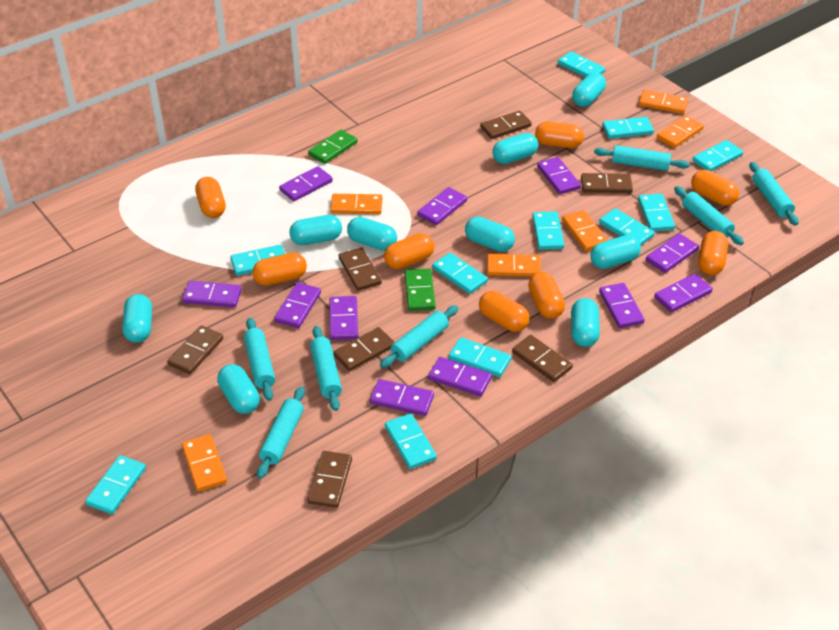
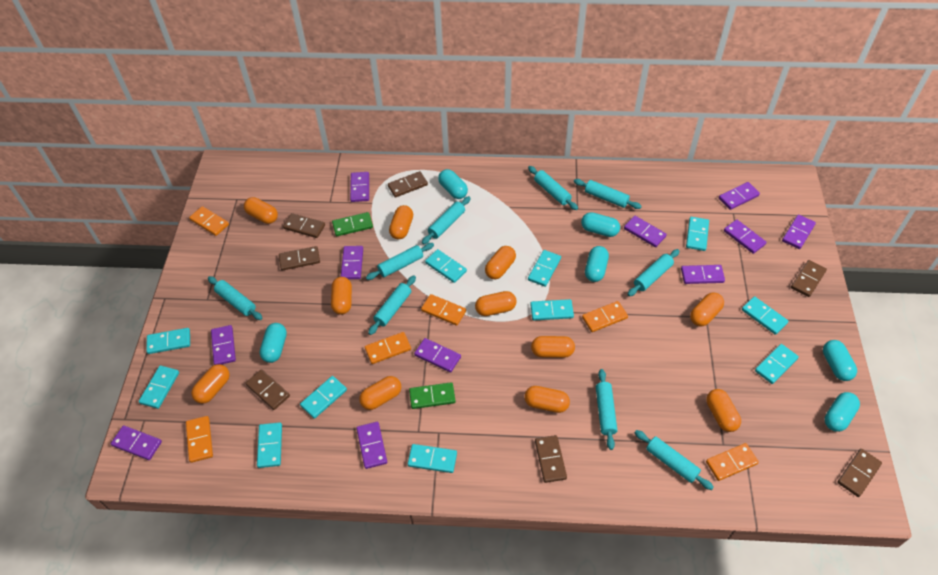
orange capsule: [195,177,226,218] [252,252,307,286] [384,233,434,269] [479,291,530,332] [528,272,565,319] [535,121,584,148] [691,170,739,206] [698,231,728,275] = 8 -> [191,364,230,404] [244,197,278,224] [331,277,352,315] [359,376,401,410] [389,205,413,239] [475,291,517,316] [485,246,516,279] [524,386,570,413] [531,336,575,358] [690,292,724,326] [706,389,741,432] = 11
turquoise capsule: [122,294,152,343] [217,364,260,414] [289,215,342,245] [347,217,397,251] [465,216,515,252] [492,133,538,164] [571,298,600,347] [572,72,606,107] [590,235,641,269] = 9 -> [260,323,287,363] [438,169,468,199] [581,212,620,237] [585,246,609,282] [823,340,857,381] [825,392,860,432] = 6
turquoise rolling pin: [244,318,275,401] [257,386,305,479] [310,326,342,411] [380,305,458,368] [594,145,690,171] [674,186,744,245] [750,162,798,226] = 7 -> [208,276,262,320] [366,243,434,280] [368,275,416,335] [422,196,471,244] [528,166,578,210] [574,179,642,209] [596,369,617,450] [627,249,679,297] [635,430,714,490] = 9

